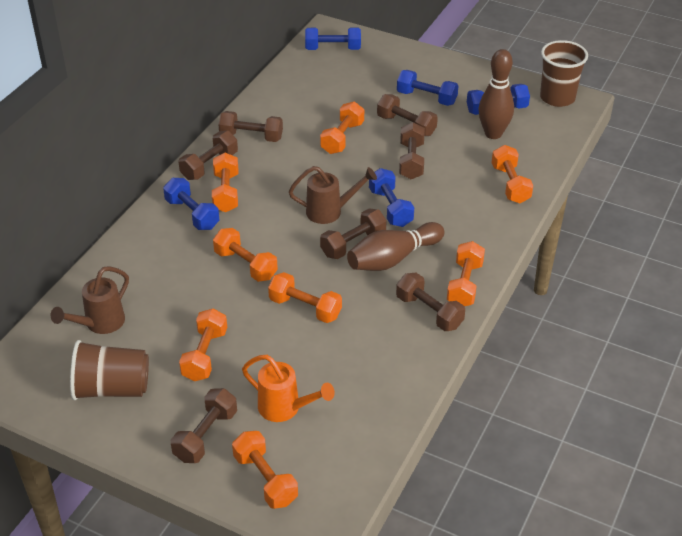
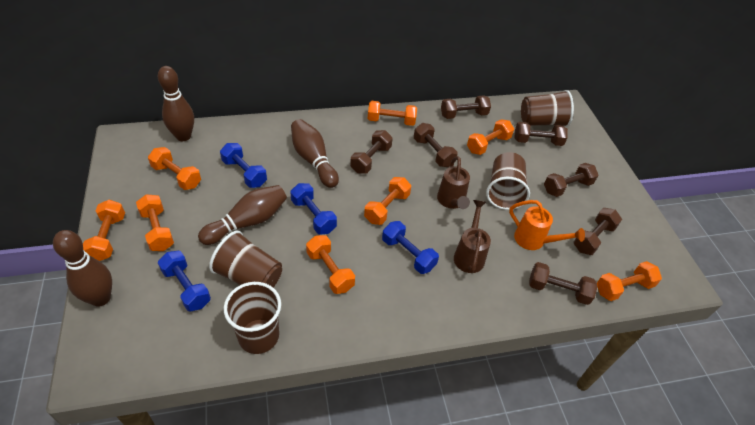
blue dumbbell: [163,178,219,230] [305,27,361,50] [369,168,414,227] [397,70,459,106] [467,84,530,115] = 5 -> [158,251,211,312] [220,143,267,188] [290,183,337,234] [382,221,439,274] = 4
brown bowling pin: [347,222,444,271] [478,49,514,139] = 2 -> [53,230,112,307] [158,66,194,141] [198,185,287,245] [291,119,339,188] = 4
brown cup: [70,340,149,400] [540,40,588,107] = 2 -> [209,231,282,287] [224,282,281,354] [486,152,530,210] [521,90,574,127] = 4

